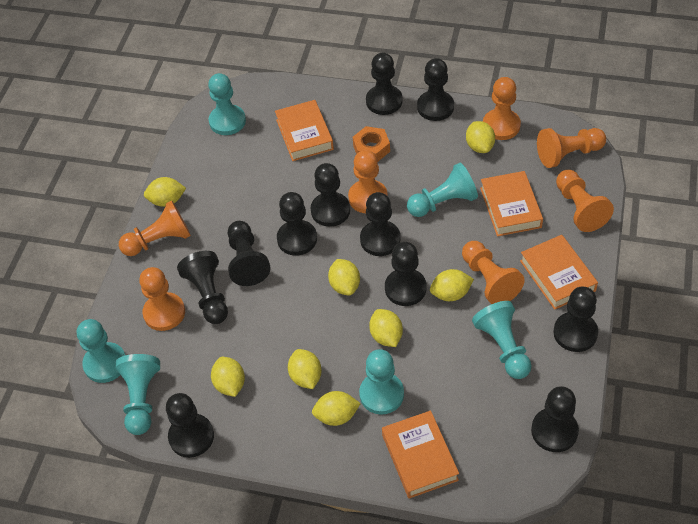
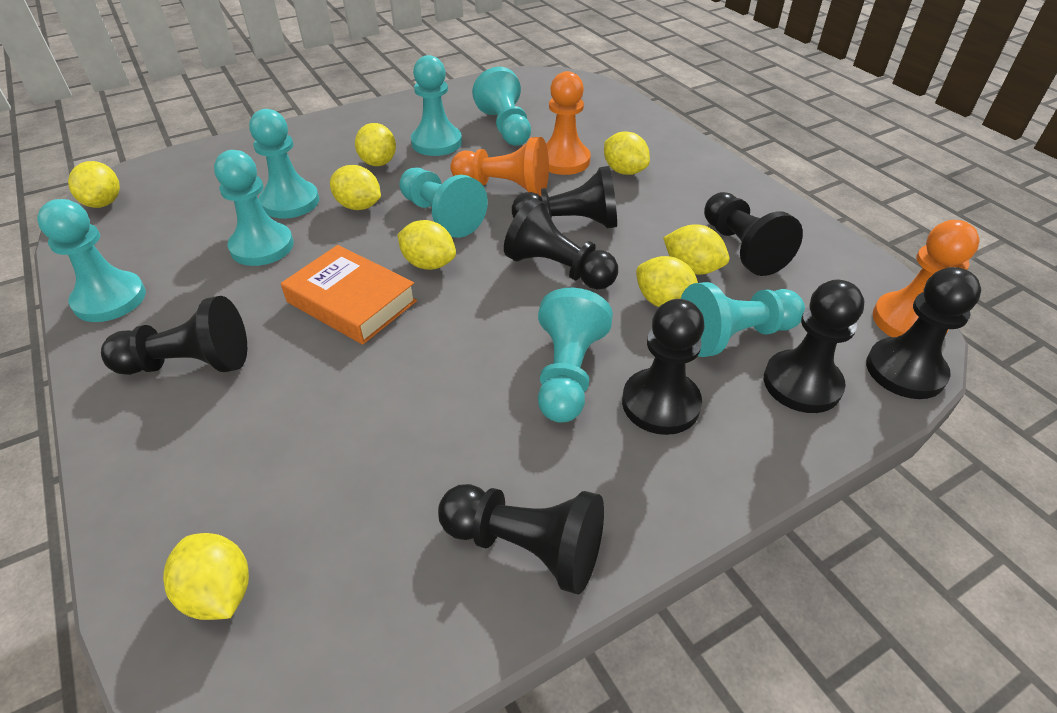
black pawn: [166,393,214,458] [177,251,228,324] [228,221,271,286] [277,192,317,256] [311,163,350,227] [360,192,401,256] [366,53,403,115] [385,242,427,306] [417,58,454,121] [531,386,579,452] [553,287,598,352] = 11 -> [101,296,247,375] [438,484,604,595] [504,199,618,289] [512,166,617,229] [622,299,705,435] [704,192,803,276] [764,280,864,413] [866,267,981,399] = 8
orange book: [275,100,334,161] [382,410,459,499] [480,171,543,236] [520,235,598,310] = 4 -> [281,245,417,345] = 1
orange nut: [353,126,390,161] = 1 -> none = 0
orange pawn: [119,200,191,256] [139,267,185,331] [348,150,388,213] [462,241,525,304] [483,77,521,140] [537,128,606,168] [556,170,614,232] = 7 -> [450,137,549,196] [546,71,591,175] [873,220,980,337] = 3
turquoise pawn: [77,319,125,383] [115,354,160,435] [208,73,246,135] [359,349,404,415] [407,163,478,217] [472,301,532,379] = 6 -> [37,199,146,322] [214,150,294,266] [249,109,319,219] [399,168,488,238] [411,55,462,156] [472,67,531,146] [538,288,613,423] [680,282,805,357] = 8

